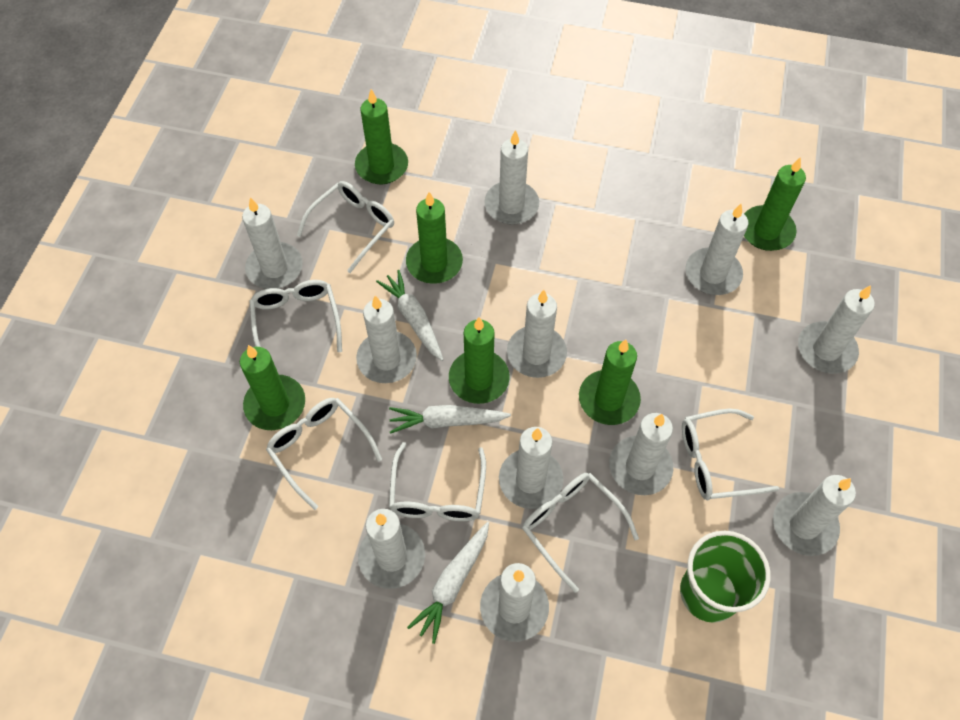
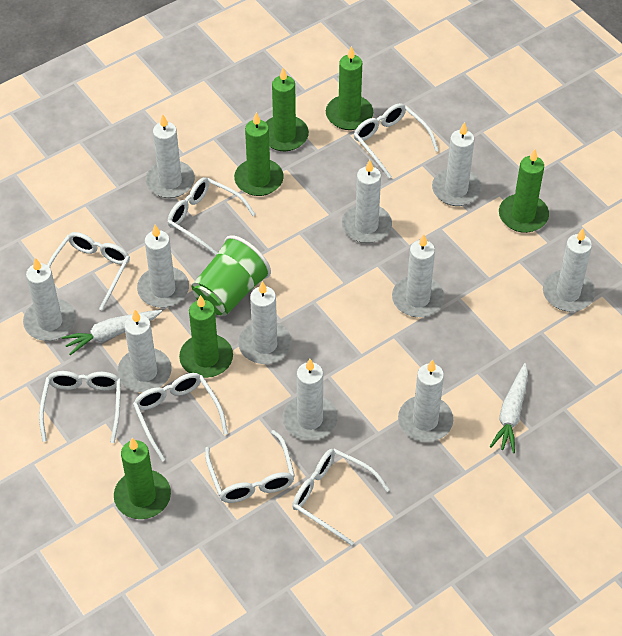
white carrot: [376,270,444,361] [389,405,511,434] [407,522,489,644] = 3 -> [62,310,162,355] [490,363,528,453] = 2
white glasses: [250,280,342,352] [266,398,382,510] [297,181,394,273] [389,442,486,521] [522,473,639,593] [682,409,779,500] = 6 -> [39,371,121,443] [47,232,130,311] [133,373,228,462] [167,177,256,256] [205,430,295,503] [292,449,390,546] [353,103,439,178] = 7

